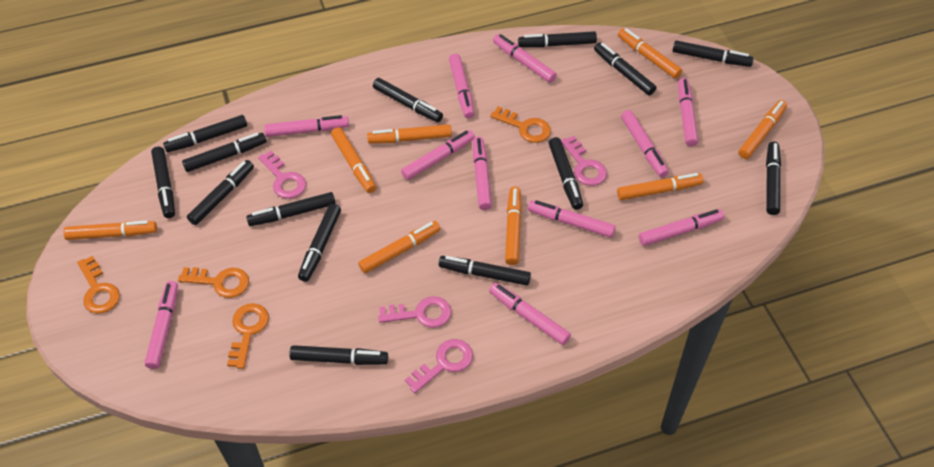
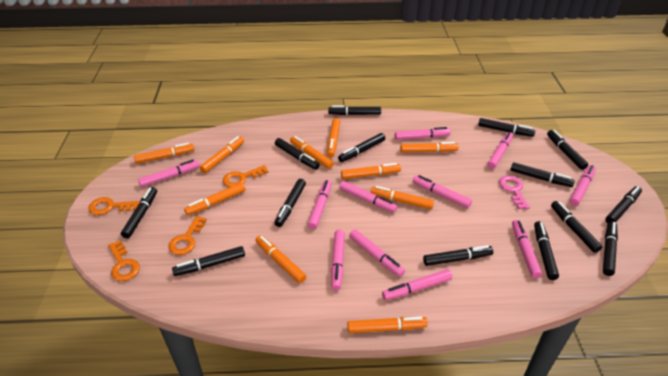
orange marker: [63,221,157,240] [331,127,376,193] [358,221,440,273] [367,124,452,144] [505,187,522,265] [617,173,704,200] [618,28,682,79] [738,100,787,159] = 8 -> [134,143,195,164] [184,183,245,215] [200,136,244,173] [255,235,306,283] [290,136,334,169] [327,118,340,157] [341,163,401,179] [347,317,428,333] [370,186,434,209] [400,142,459,153] = 10
pink key: [258,151,306,199] [378,296,451,328] [405,339,473,393] [561,136,607,186] = 4 -> [499,176,530,209] = 1

